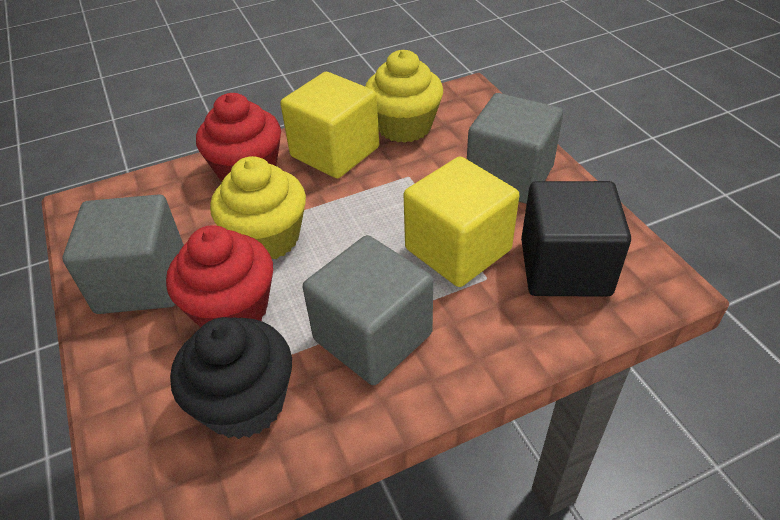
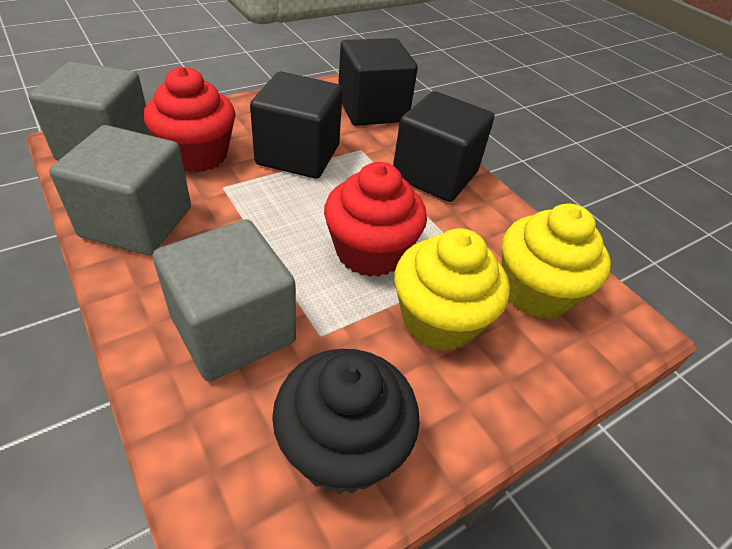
black cube: [521,181,631,297] = 1 -> [250,72,343,179] [338,38,418,126] [393,91,494,202] = 3
yellow cube: [280,72,379,178] [404,156,519,287] = 2 -> none = 0

